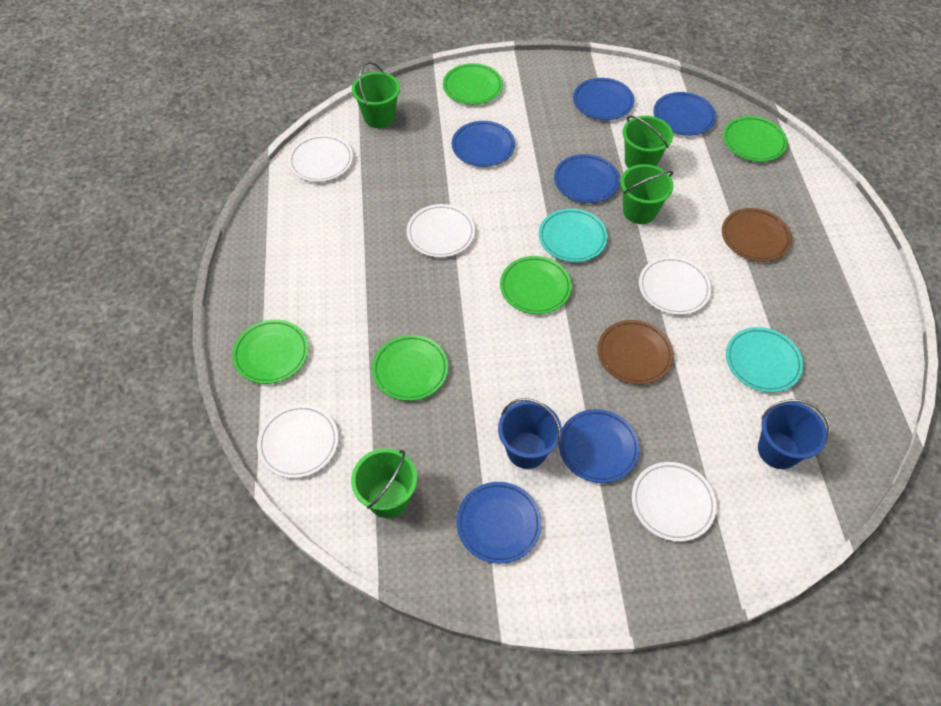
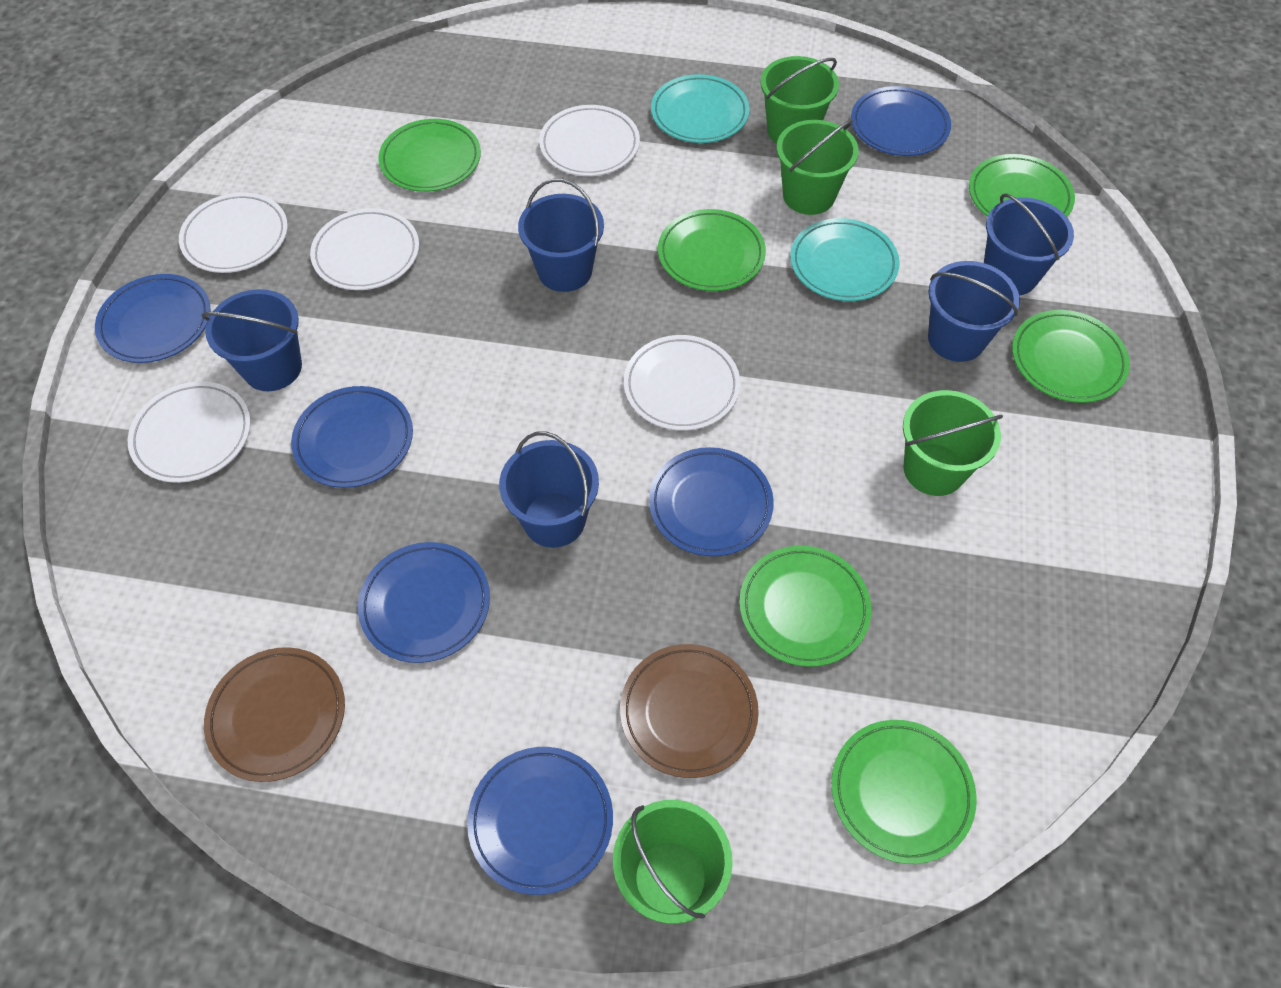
blue bucket: [498,398,562,469] [758,399,830,469] = 2 -> [202,289,302,391] [499,431,599,548] [518,179,604,292] [928,261,1020,362] [984,193,1074,296] = 5
green plate: [232,319,309,384] [372,335,448,401] [443,63,503,105] [500,256,572,314] [723,116,788,162] = 5 -> [379,119,481,192] [658,209,766,291] [739,546,871,667] [831,720,977,864] [969,154,1075,217] [1012,310,1130,403] = 6

